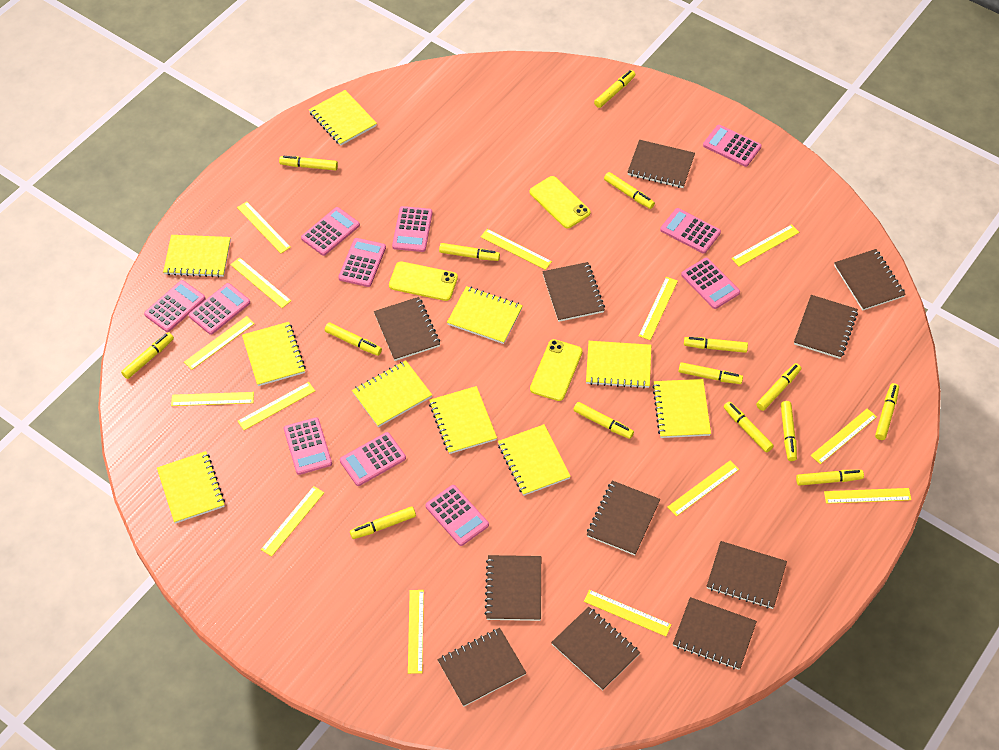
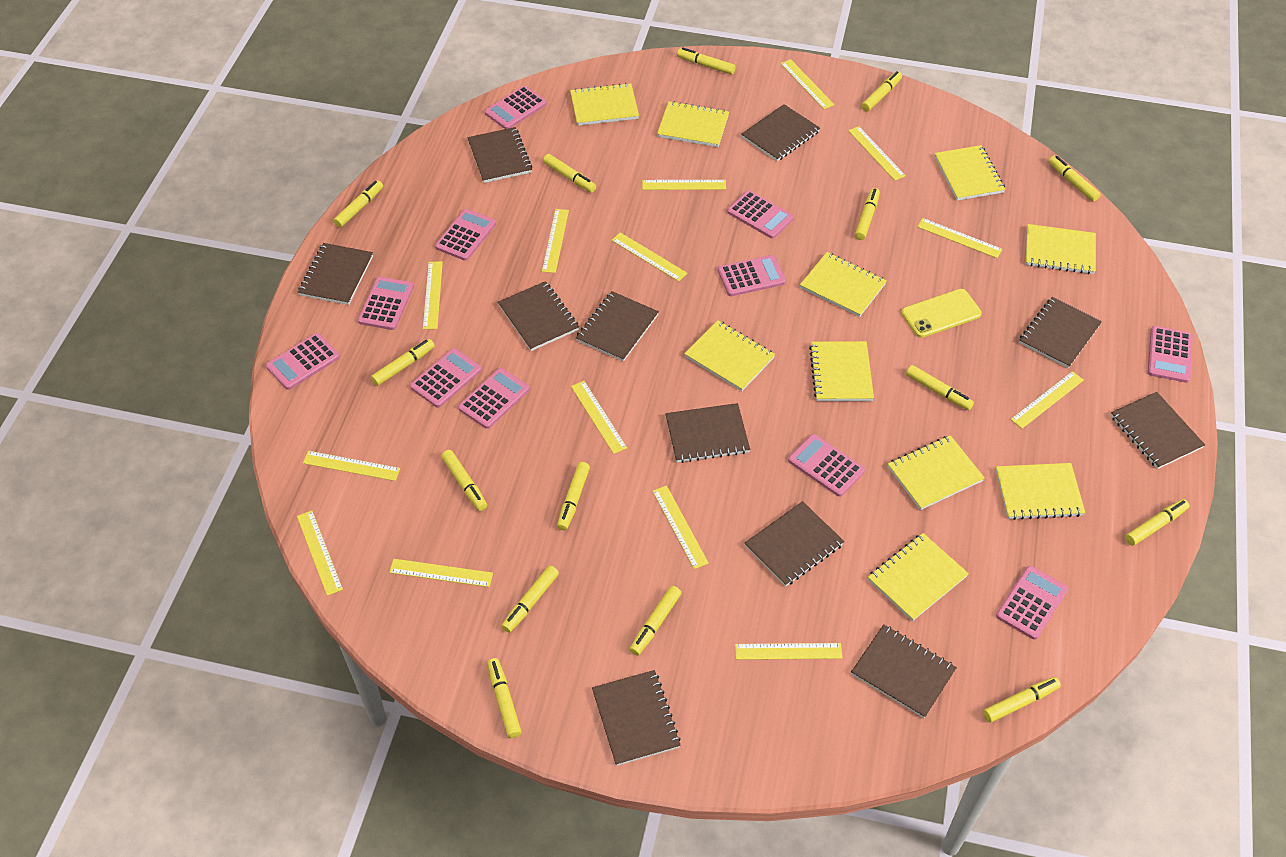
yellow phone: [389,261,458,301] [530,176,591,228] [530,339,583,401] = 3 -> [901,289,982,338] = 1

